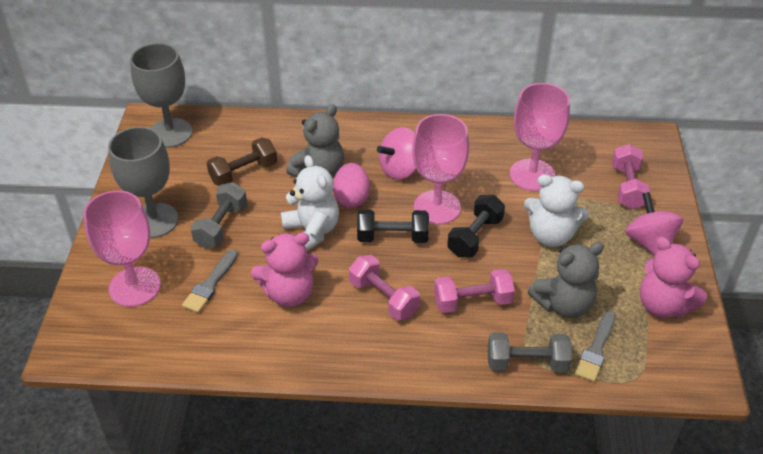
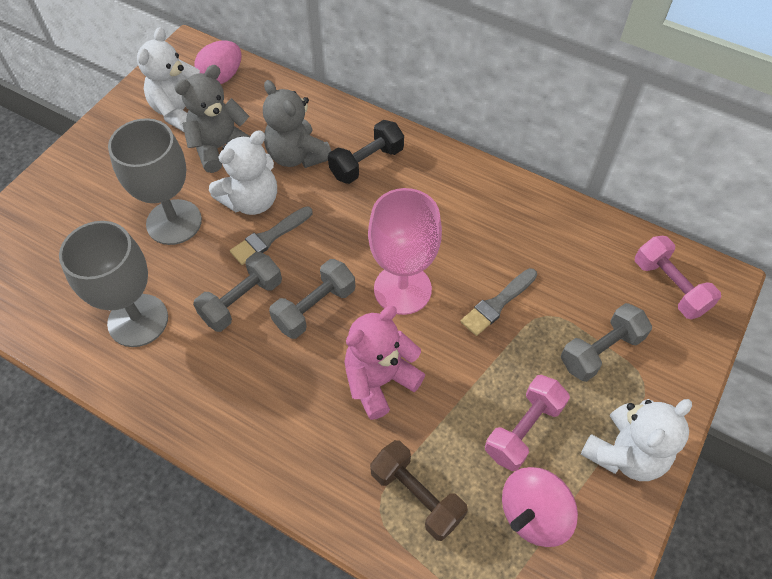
black dumbbell: [357,209,429,243] [447,195,505,257] = 2 -> [328,120,404,184] = 1
grey dumbbell: [190,182,247,249] [488,332,572,372] = 2 -> [193,252,282,332] [269,259,355,339] [561,303,652,382] = 3
pink dumbbell: [349,255,420,321] [434,269,515,313] [612,144,650,209] = 3 -> [485,375,570,471] [635,236,721,319] = 2
pink goblet: [83,190,161,307] [412,114,469,225] [510,83,570,191] = 3 -> [368,188,442,315] = 1
pink spinning top: [377,127,416,180] [625,192,683,256] = 2 -> [502,467,578,547] = 1
pink teddy bear: [251,233,319,307] [640,237,707,318] = 2 -> [344,306,426,420] = 1
white teddy bear: [281,155,339,251] [524,174,589,247] = 2 -> [137,27,200,132] [209,130,277,215] [581,399,692,481] = 3

